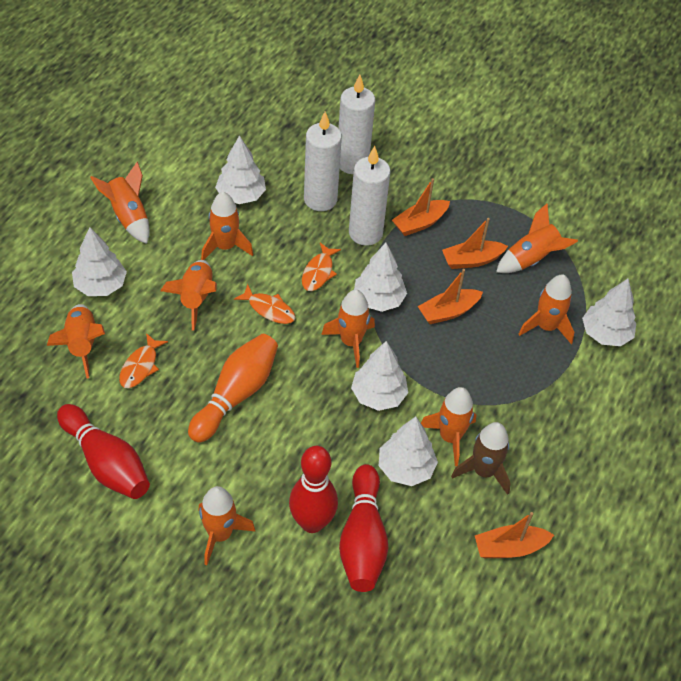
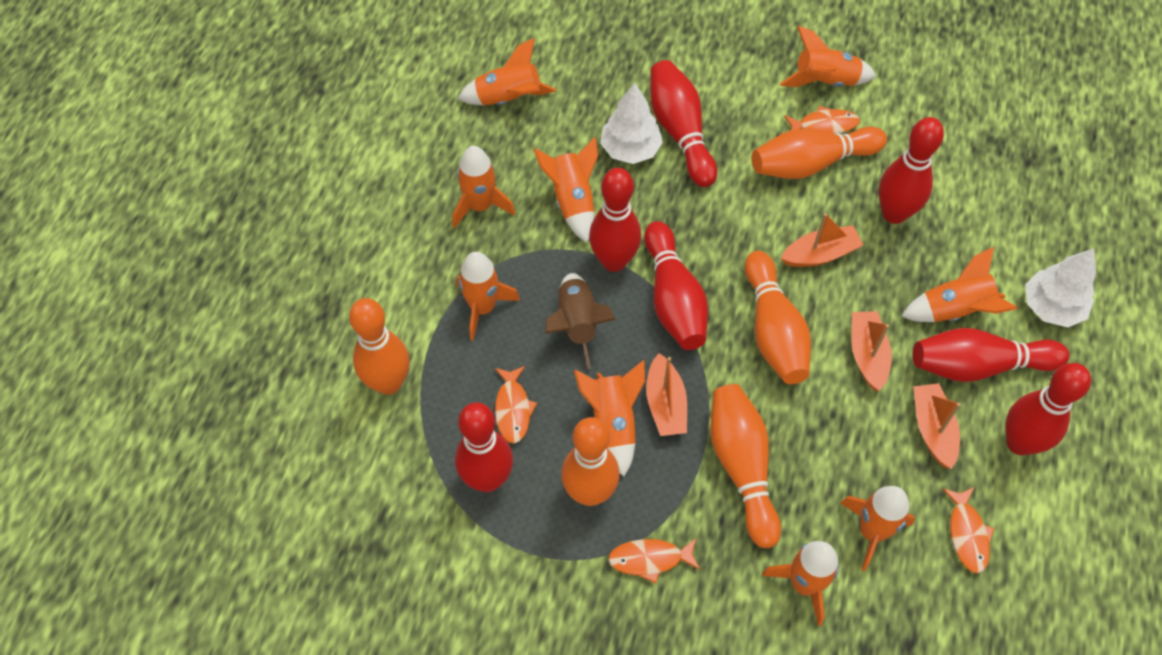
orange bowling pin: [188,334,278,443] = 1 -> [349,298,410,395] [561,417,619,506] [710,384,781,548] [745,251,811,384] [752,127,887,179] = 5
orange fish: [119,333,168,388] [234,284,296,324] [302,243,341,291] = 3 -> [495,366,537,444] [608,538,700,583] [784,106,860,134] [943,487,994,573] = 4
red bowling pin: [57,404,150,499] [289,446,338,533] [339,464,388,592] = 3 -> [455,403,513,492] [589,168,641,272] [644,221,708,350] [650,60,717,187] [879,117,944,224] [913,328,1069,382] [1005,363,1091,455] = 7
white candle: [304,112,342,211] [338,75,375,174] [349,146,391,246] = 3 -> none = 0
white tree: [72,227,127,296] [215,135,266,204] [351,341,408,411] [354,243,407,312] [379,417,438,486] [582,279,636,346] = 6 -> [600,83,663,164] [1025,248,1096,327] = 2

